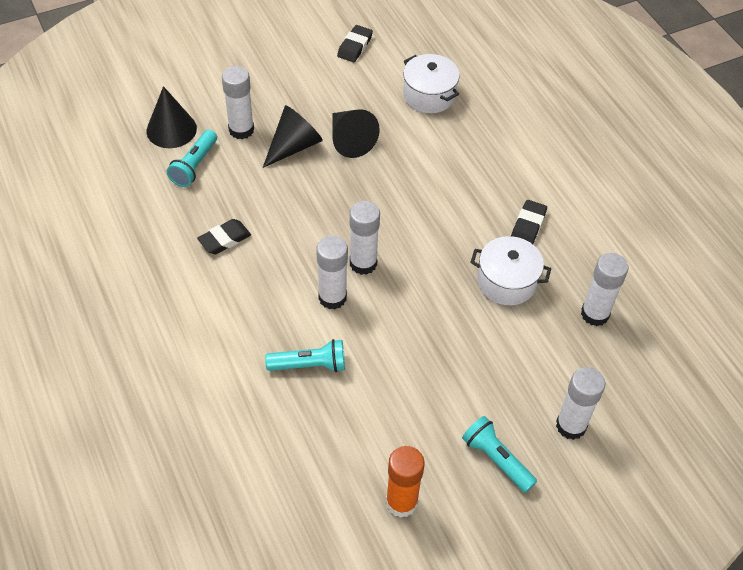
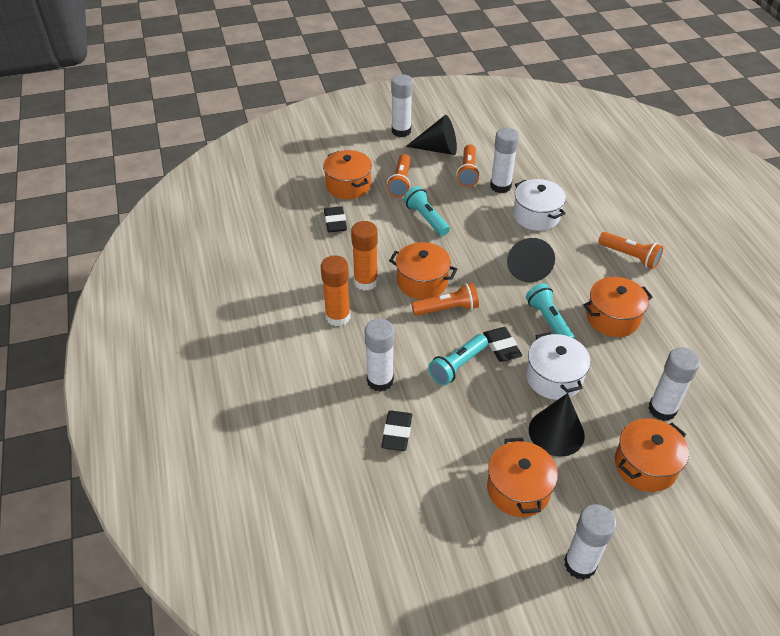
orange flashlight: none = 0 -> [387,154,411,197] [411,283,479,316] [456,144,480,187] [598,232,663,269] = 4
orange glue stick: [386,446,425,518] = 1 -> [321,255,350,326] [351,221,378,291] = 2
orange pot: none = 0 -> [323,150,372,199] [389,242,457,299] [487,437,558,517] [583,277,653,337] [615,418,689,492] = 5

